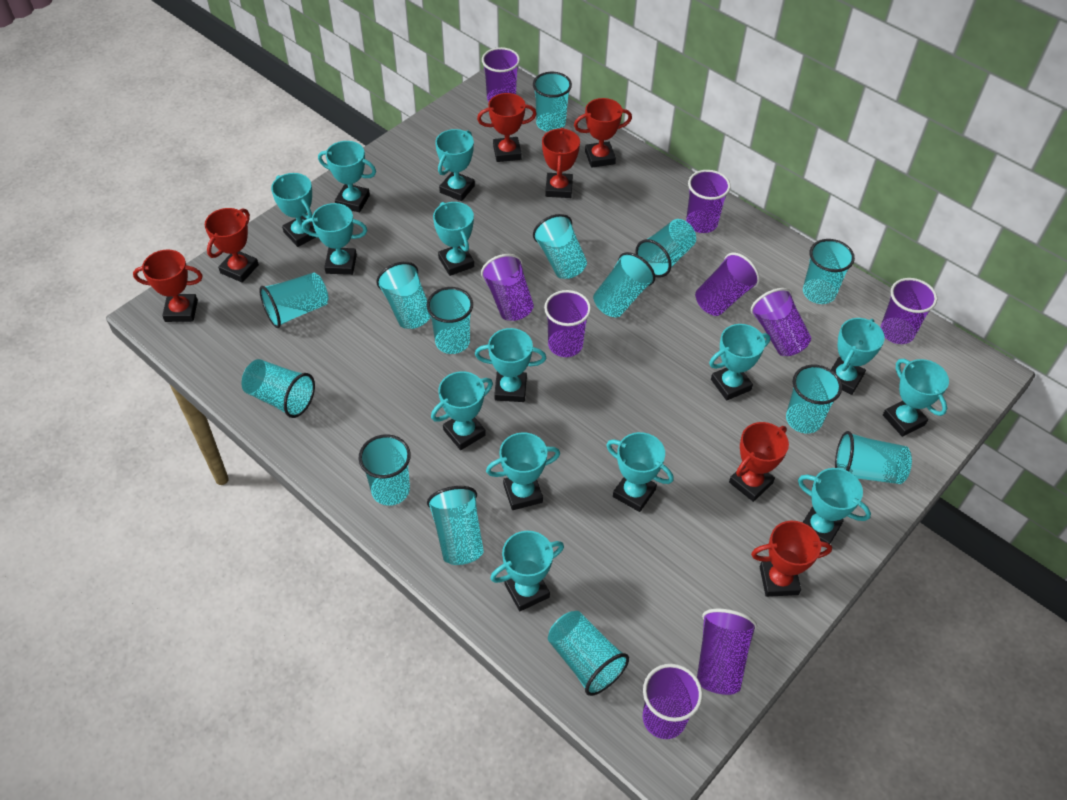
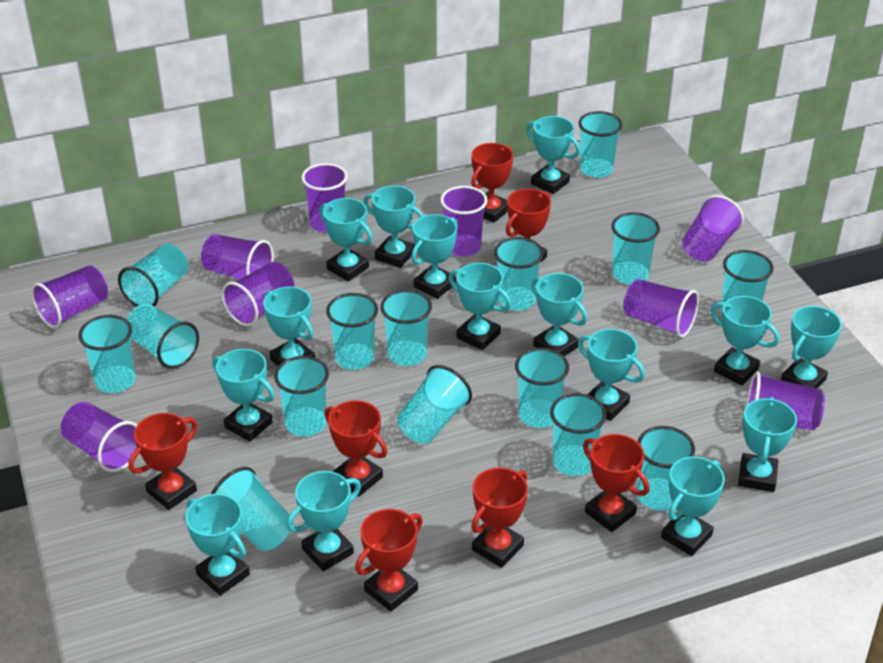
turquoise cup: [242,359,315,418] [259,272,328,328] [359,434,411,506] [376,262,431,329] [426,287,473,354] [427,486,484,565] [533,72,572,132] [533,214,587,279] [548,611,629,696] [593,252,655,317] [635,219,696,278] [786,365,842,433] [803,239,855,304] [835,431,912,484] = 14 -> [79,315,135,393] [118,244,188,307] [127,304,199,369] [211,467,293,551] [274,356,329,436] [326,293,378,370] [380,289,432,366] [397,365,472,444] [494,237,544,311] [515,348,569,428] [550,393,607,476] [578,111,622,178] [611,212,660,284] [637,426,695,511] [721,250,774,314] = 15
turquoise trophy: [271,173,316,247] [302,203,367,275] [318,141,376,212] [431,371,493,450] [433,202,474,276] [435,129,475,201] [475,328,546,402] [486,432,560,510] [490,531,564,611] [606,432,674,512] [709,324,770,400] [798,468,871,544] [831,318,885,395] [883,359,949,437] = 14 -> [185,494,250,596] [212,349,274,442] [263,287,315,366] [286,471,361,571] [319,198,372,281] [363,186,424,268] [411,214,458,299] [449,263,511,350] [526,116,580,194] [531,273,587,356] [578,329,645,421] [661,456,725,556] [711,296,780,386] [738,397,797,492] [781,306,842,388] = 15

